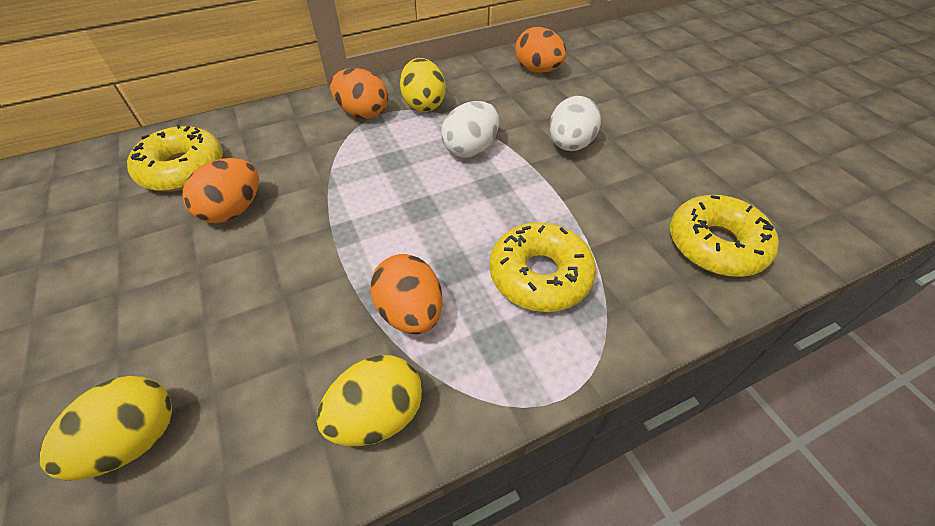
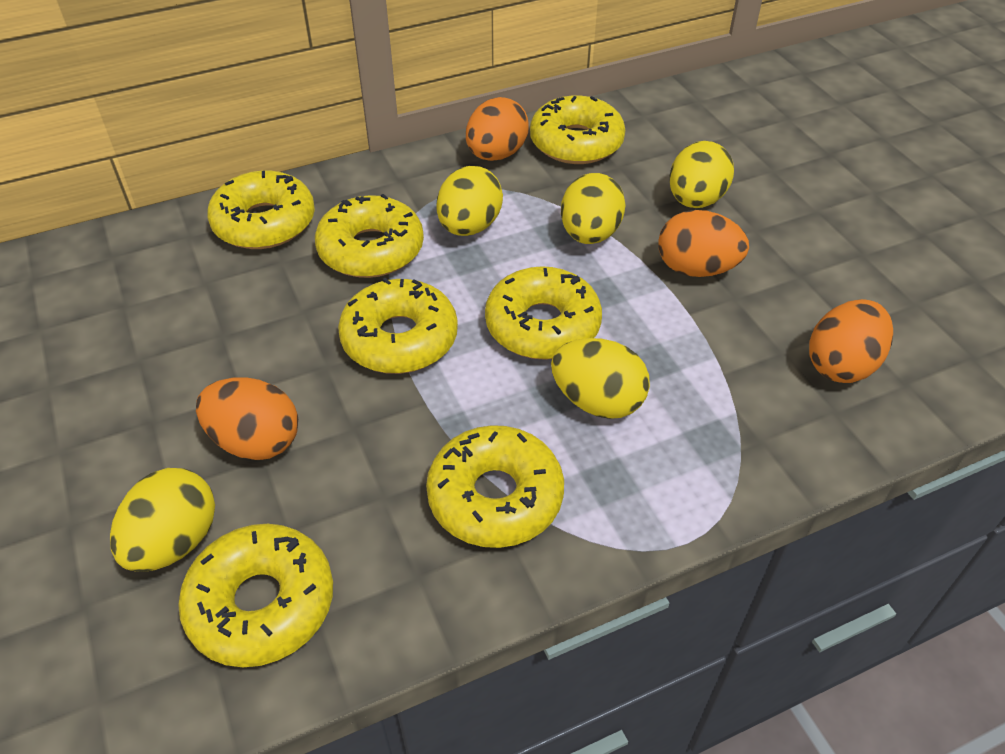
white egg: [441,101,499,158] [549,96,601,151] = 2 -> none = 0
yellow donut: [127,124,223,192] [489,222,596,312] [670,195,779,277] = 3 -> [178,524,333,667] [207,170,315,249] [315,194,424,278] [338,278,458,374] [426,425,564,548] [485,266,602,360] [530,96,625,164] = 7
yellow egg: [40,376,172,480] [317,355,422,446] [400,58,446,112] = 3 -> [110,468,215,572] [437,166,503,236] [551,338,650,419] [561,173,626,244] [669,141,734,208] = 5

